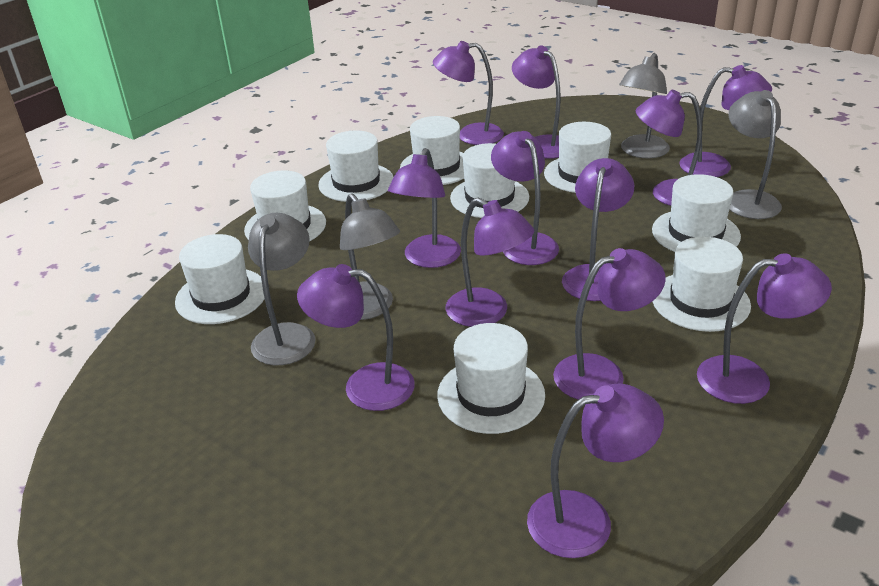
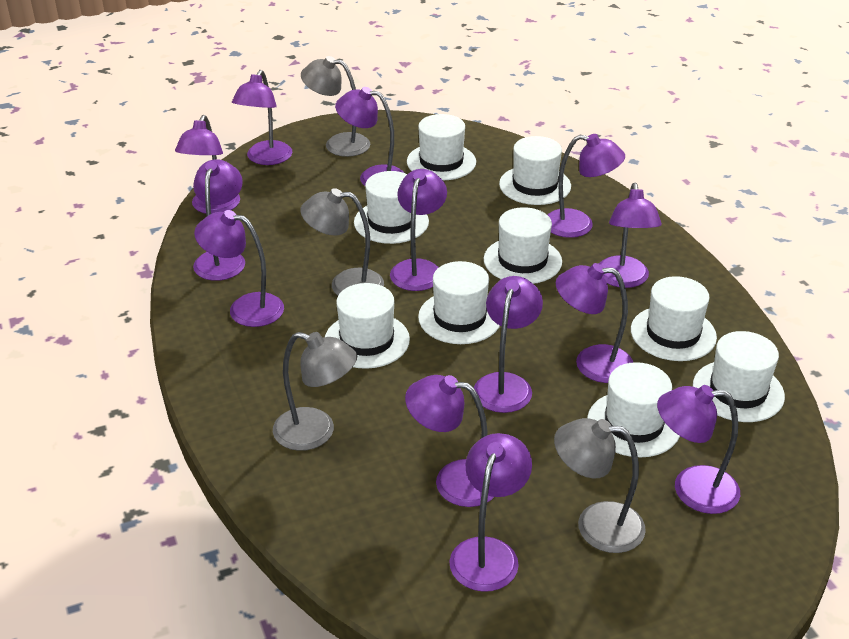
purple lamp: [297,264,415,411] [388,148,461,268] [433,41,504,145] [445,197,534,327] [491,131,559,265] [512,46,561,159] [527,383,664,558] [553,248,666,400] [562,158,634,301] [636,90,702,206] [679,65,772,177] [697,253,832,404] = 12 -> [175,115,240,214] [193,159,245,281] [194,210,284,327] [232,70,292,165] [335,87,404,186] [390,169,447,291] [405,375,494,507] [449,433,532,592] [474,276,543,413] [547,134,625,238] [556,263,633,383] [599,183,662,288] [657,385,740,514] = 13

